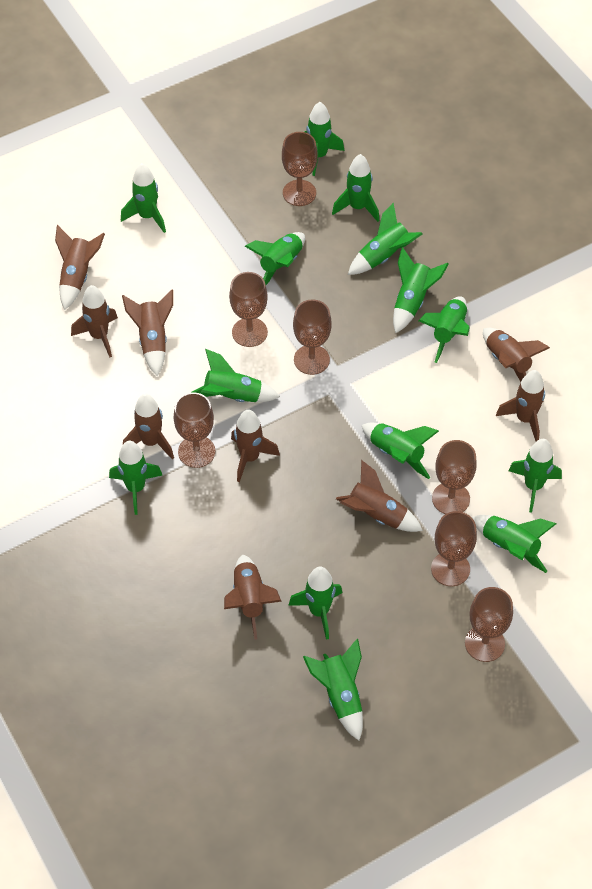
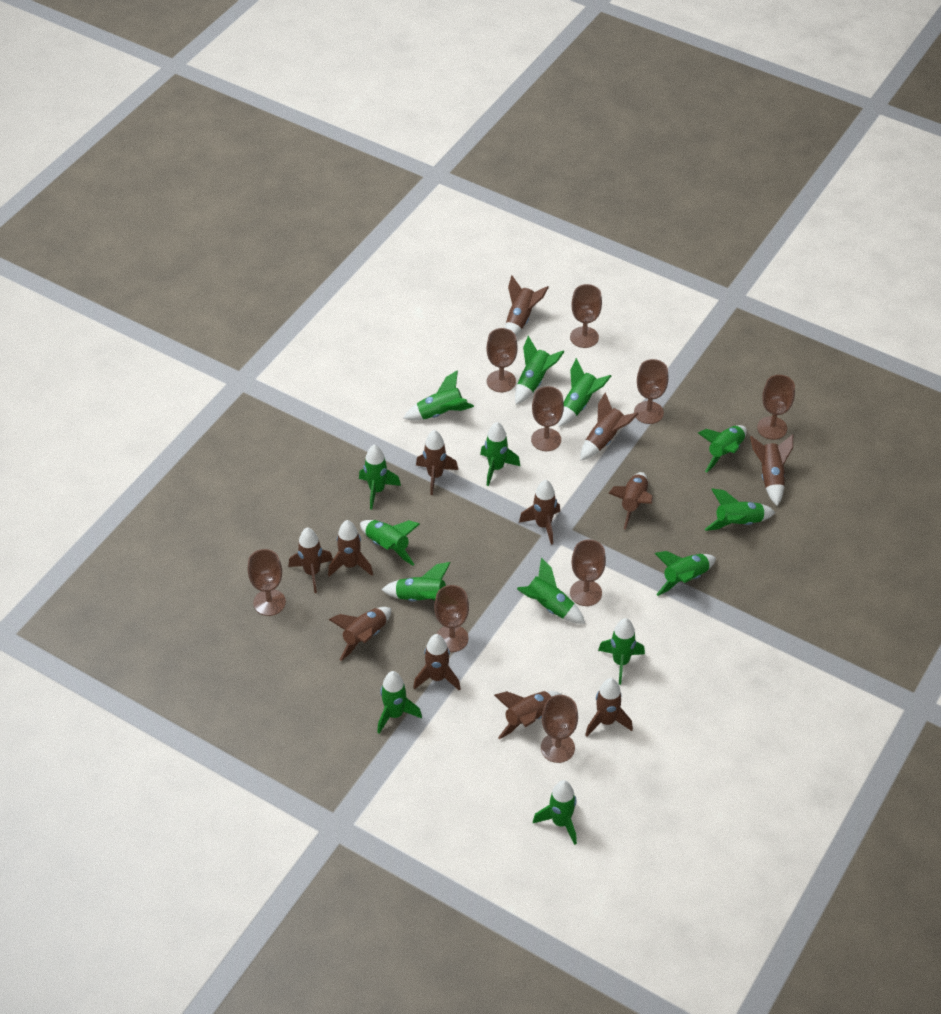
brown goblet: [174,392,215,468] [229,272,268,347] [282,132,317,206] [293,299,332,375] [431,511,477,586] [432,440,477,514] [465,587,513,662] = 7 -> [248,549,286,616] [434,585,469,652] [487,328,517,392] [531,386,564,451] [541,695,578,763] [570,284,602,348] [570,539,606,606] [634,359,668,424] [757,375,795,440] = 9
brown rocket: [55,225,105,310] [71,285,118,357] [122,290,173,376] [123,394,174,459] [224,555,282,640] [231,410,280,482] [336,460,423,532] [483,328,550,382] [496,370,545,441] = 9 -> [288,527,333,593] [328,520,373,576] [328,607,391,661] [413,634,461,691] [416,430,458,495] [494,691,561,739] [505,276,549,336] [519,480,560,545] [580,392,638,461] [585,678,633,736] [608,472,653,529] [750,434,793,506] = 12

